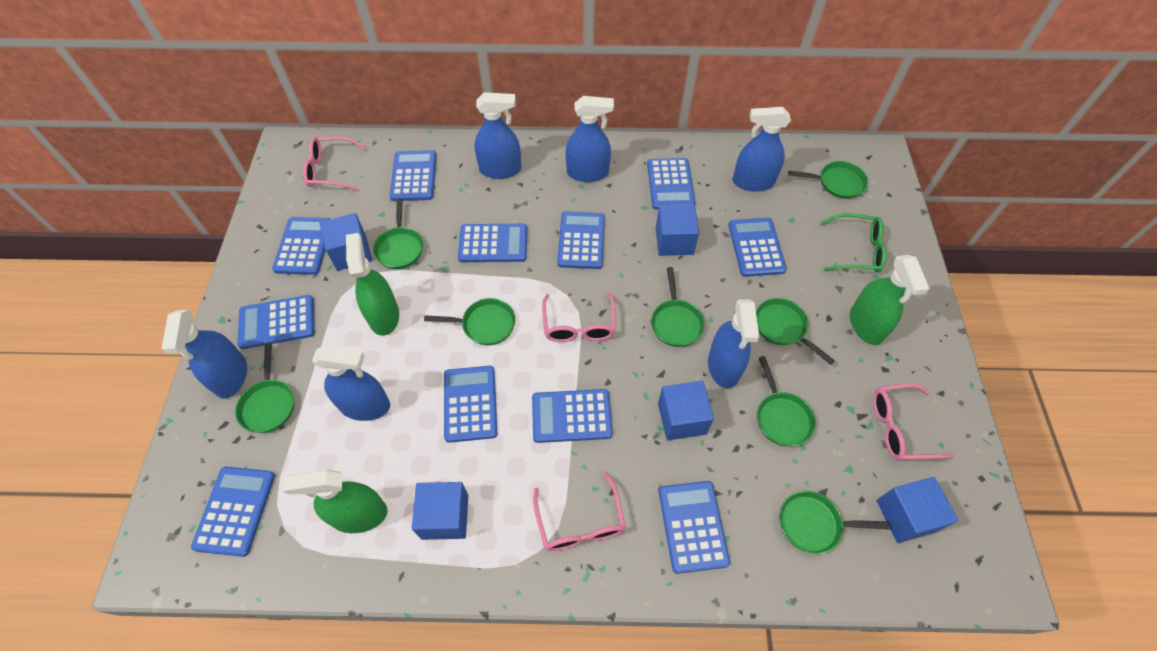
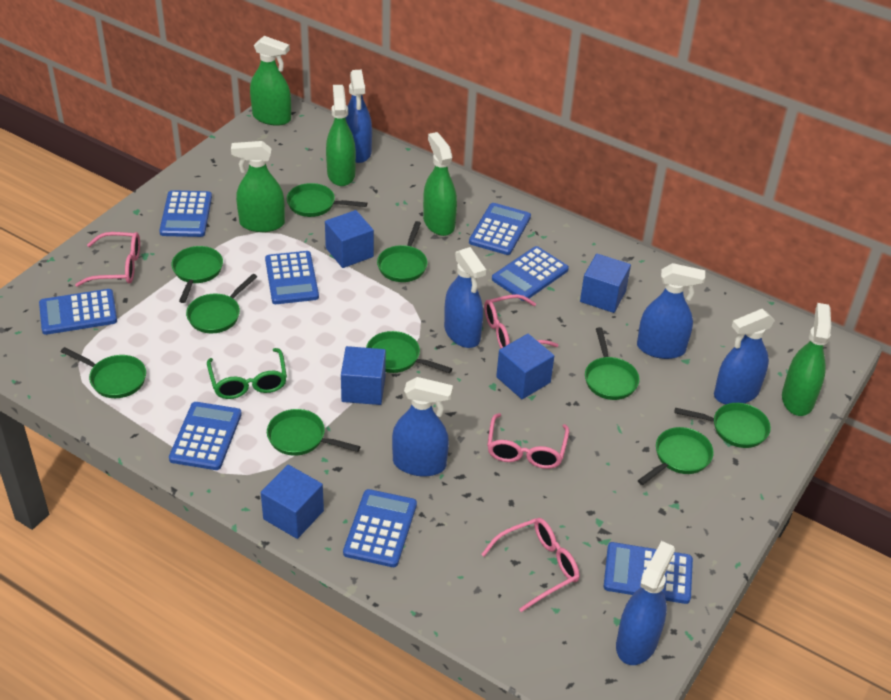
blue calculator: [191,467,275,557] [238,295,314,349] [272,217,330,275] [390,150,437,201] [444,366,497,443] [458,224,527,262] [532,389,613,443] [557,211,605,269] [647,158,695,210] [659,481,730,574] [728,218,787,277] = 11 -> [39,289,117,335] [159,190,212,237] [169,402,242,470] [265,251,319,304] [343,489,417,567] [469,203,531,255] [492,246,569,301] [604,542,693,604] = 8
green pan: [235,344,294,433] [373,198,423,269] [424,298,515,345] [651,267,705,347] [756,298,835,365] [757,356,816,447] [780,491,890,554] [788,161,868,199] = 8 -> [61,347,146,398] [171,246,223,303] [186,274,257,333] [267,409,361,456] [287,183,367,217] [366,331,452,373] [377,221,428,282] [585,327,640,400] [638,427,714,485] [674,403,771,448] = 10
green spray bottle: [283,470,388,533] [346,233,399,336] [850,255,929,345] = 3 -> [231,141,285,232] [250,36,291,126] [326,85,356,186] [423,132,457,236] [782,303,831,416] = 5

